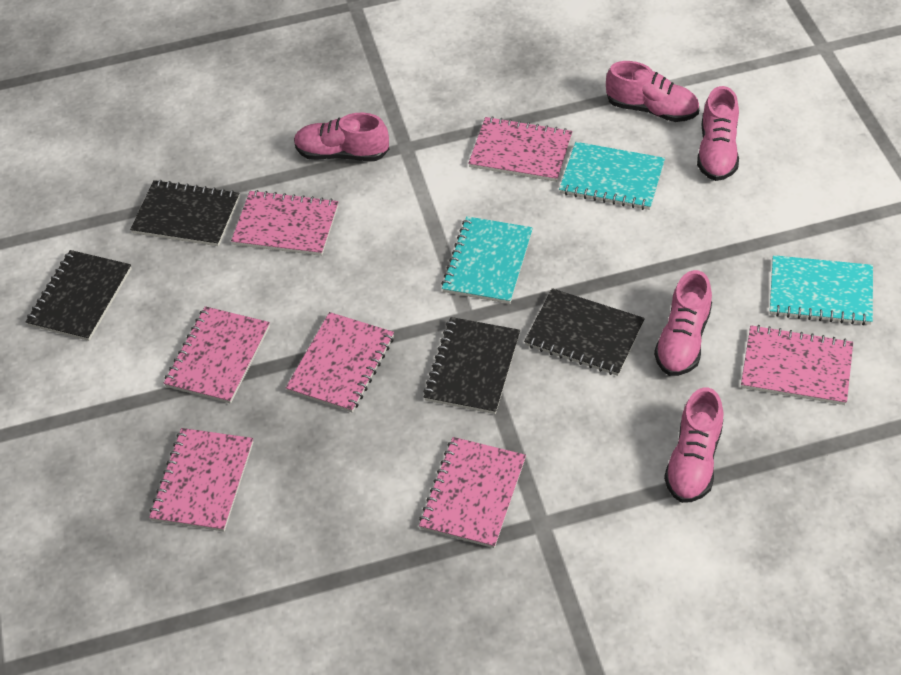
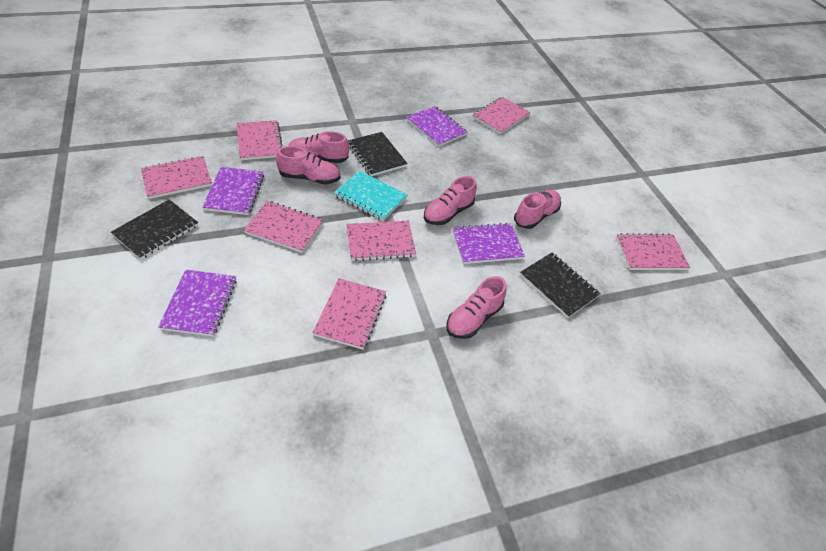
black notebook: [26,250,132,341] [130,180,240,246] [423,317,520,414] [524,288,645,376] = 4 -> [111,199,198,260] [348,132,408,176] [520,253,601,318] = 3
purple notebook: none = 0 -> [158,270,237,336] [202,167,264,215] [406,106,467,147] [453,223,525,264] = 4
turquoise notebook: [441,216,533,304] [559,142,665,210] [770,255,873,325] = 3 -> [334,171,407,221] = 1

